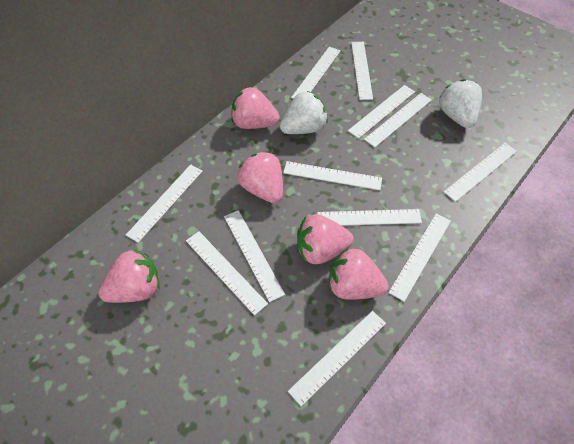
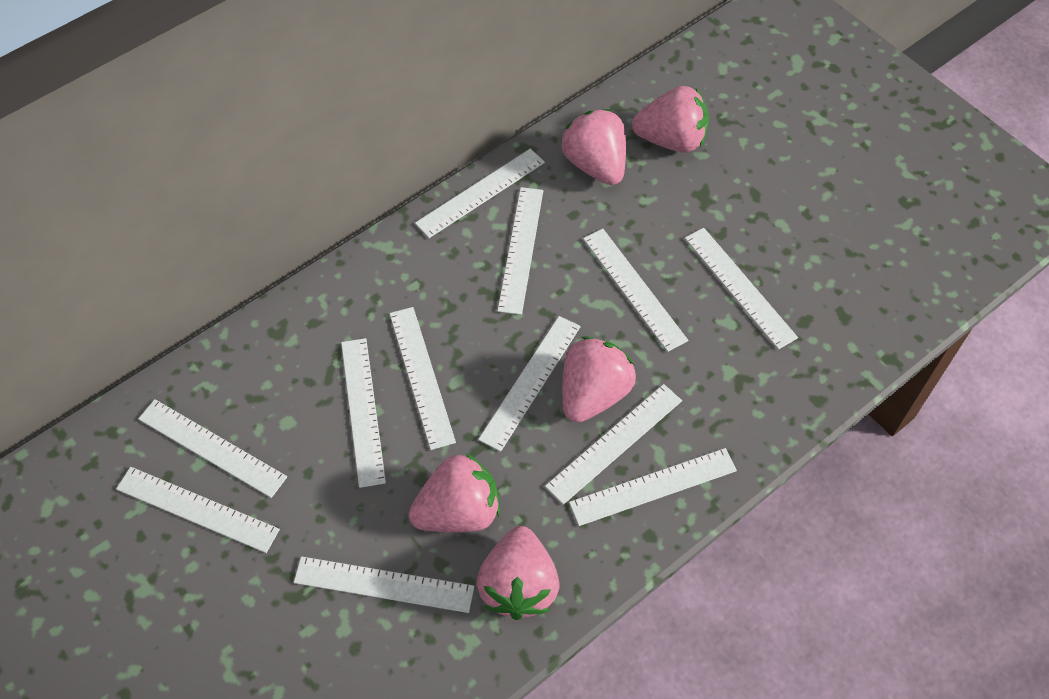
white strawberry: [280,91,328,134] [439,79,482,128] = 2 -> none = 0

